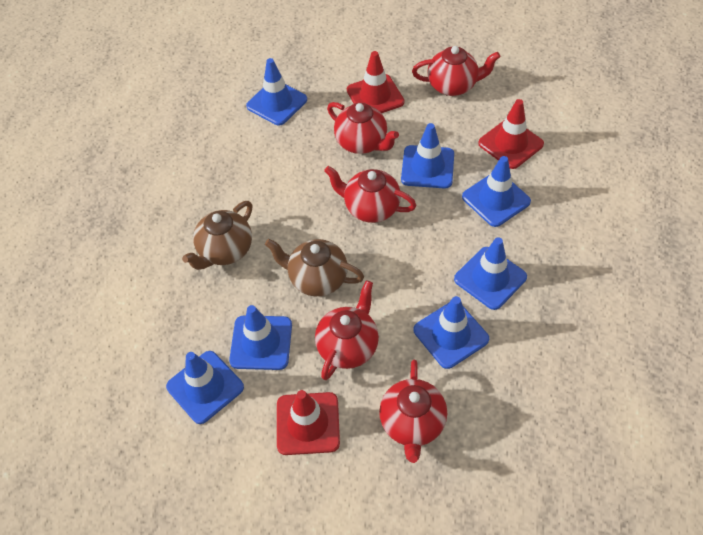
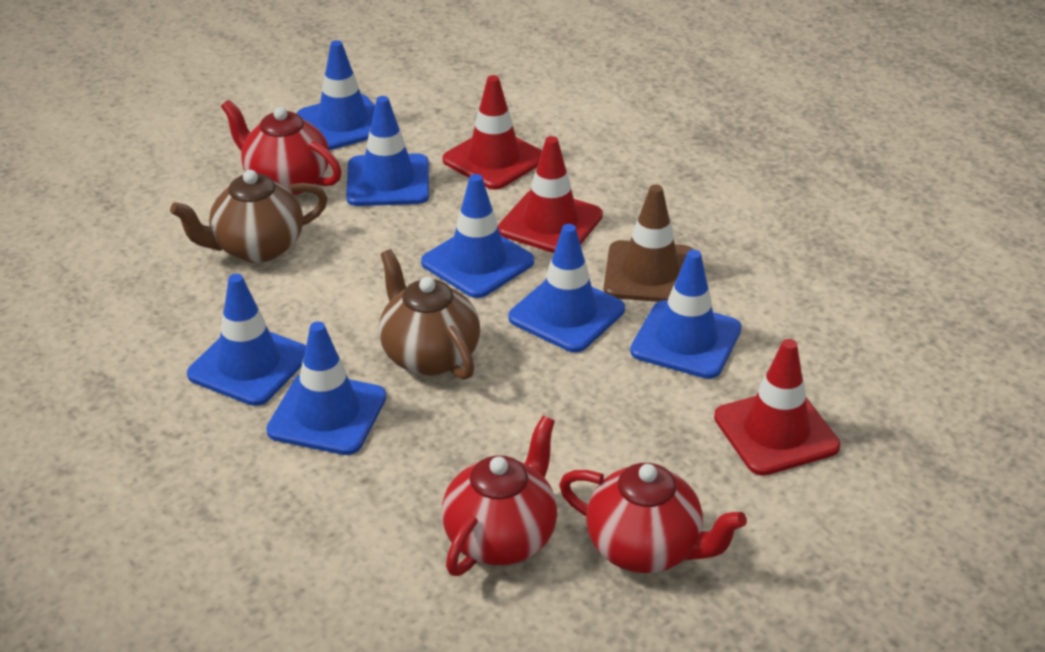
brown traffic cone: none = 0 -> [604,184,694,302] = 1
red teapot: [315,280,379,380] [324,166,416,223] [327,102,399,154] [379,360,447,463] [412,46,501,96] = 5 -> [221,100,342,195] [442,416,557,576] [559,463,747,573] = 3

